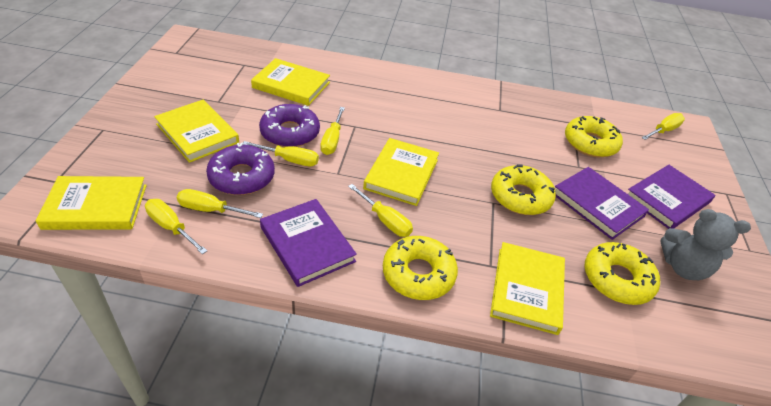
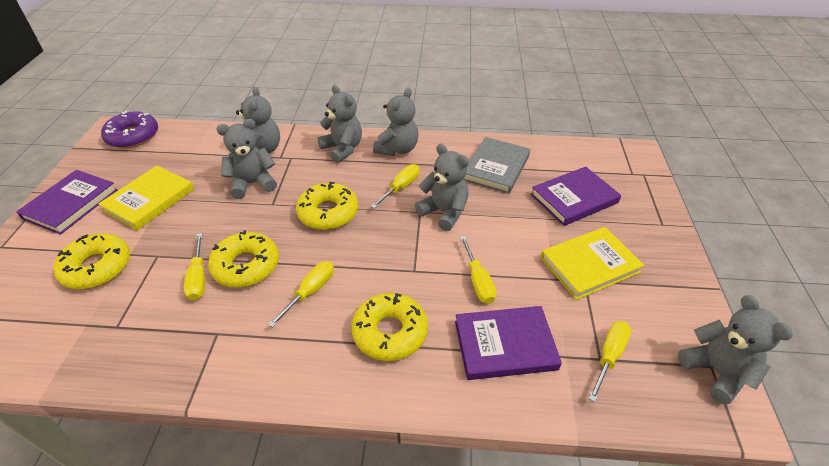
grey book: none = 0 -> [463,137,530,194] = 1
grey teddy bear: [660,209,751,280] = 1 -> [217,119,277,199] [236,87,280,153] [317,85,362,163] [373,88,418,156] [415,144,469,231] [678,295,793,405] = 6
purple donut: [206,142,275,195] [259,104,320,147] = 2 -> [101,111,158,148] = 1
yellow book: [36,176,147,230] [154,100,239,163] [251,58,330,106] [363,138,439,206] [490,242,565,335] = 5 -> [98,166,194,231] [541,227,644,300] = 2
yellow screwdriver: [145,199,207,254] [177,189,263,218] [243,141,319,166] [320,107,345,155] [348,184,413,237] [641,113,685,140] = 6 -> [184,233,205,300] [268,261,334,327] [371,164,419,209] [460,236,496,304] [588,321,631,402] = 5

